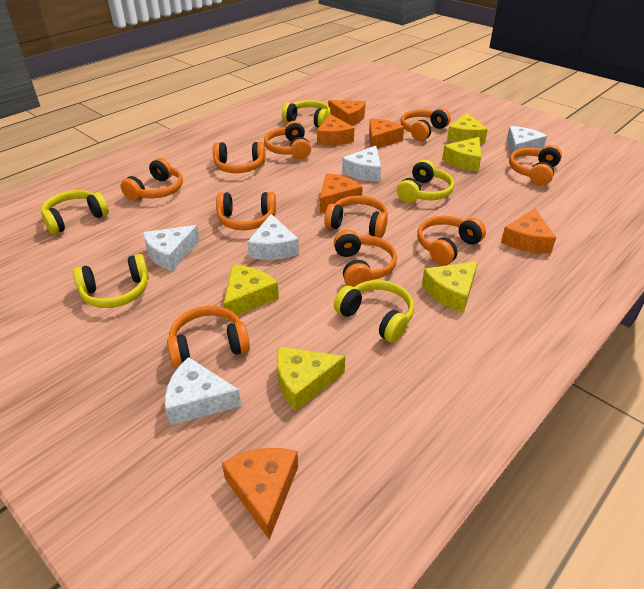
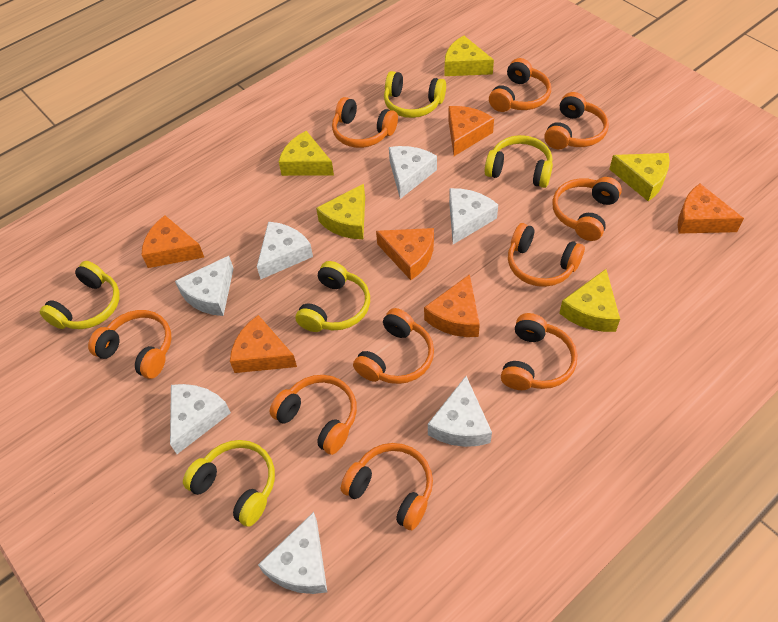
white cheese: [143,225,200,271] [165,357,241,425] [247,214,299,260] [342,146,381,181] [507,126,547,158] = 5 -> [170,384,231,454] [175,256,234,316] [257,222,313,279] [258,512,327,594] [389,146,437,199] [428,376,492,447] [449,188,498,244] = 7

